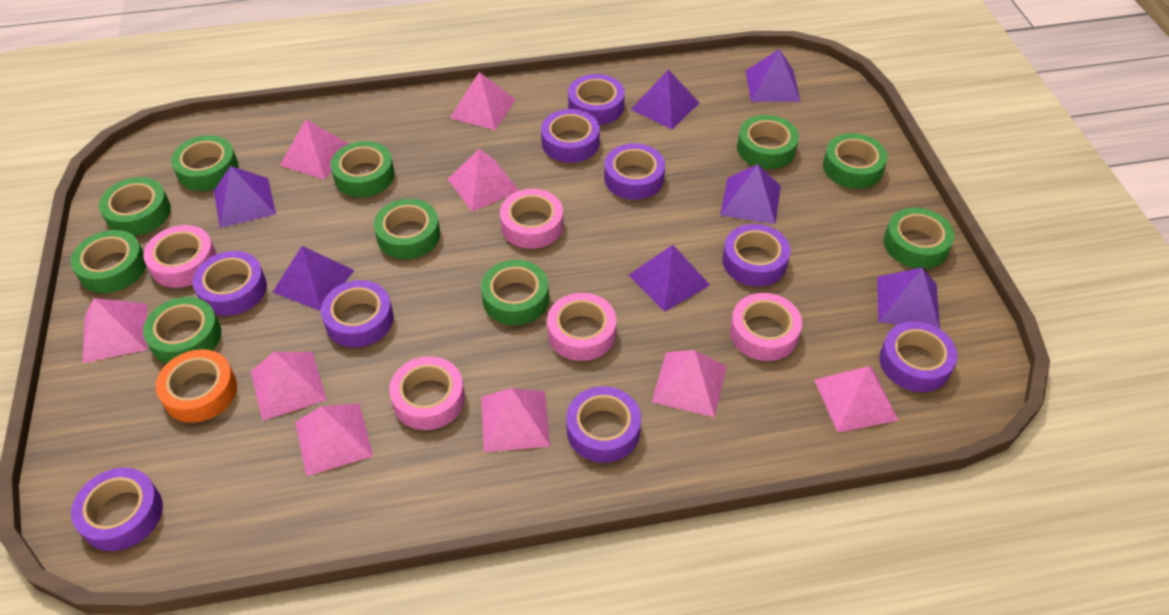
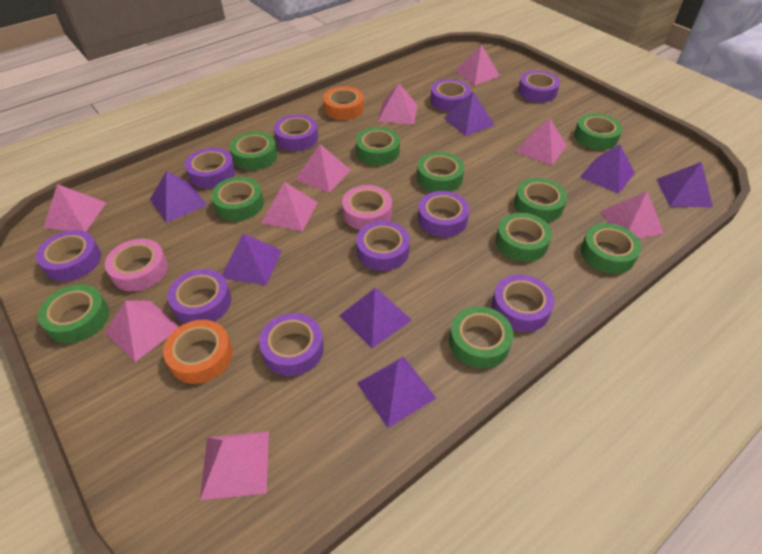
orange tape: [156,349,237,423] = 1 -> [163,320,232,384] [323,86,364,120] = 2
pink tape: [143,225,217,288] [389,356,465,430] [500,189,563,249] [547,293,617,361] [730,293,802,361] = 5 -> [105,239,168,291] [342,185,392,230] = 2
purple tape: [71,468,163,551] [193,251,267,316] [321,280,394,348] [541,109,600,163] [566,386,641,463] [568,74,625,125] [604,143,665,200] [722,224,790,287] [879,321,958,392] = 9 -> [36,230,101,282] [167,269,231,324] [185,148,235,188] [259,313,324,376] [274,114,318,151] [356,221,410,271] [418,191,469,237] [430,79,471,112] [492,274,554,332] [518,71,560,103] = 10

